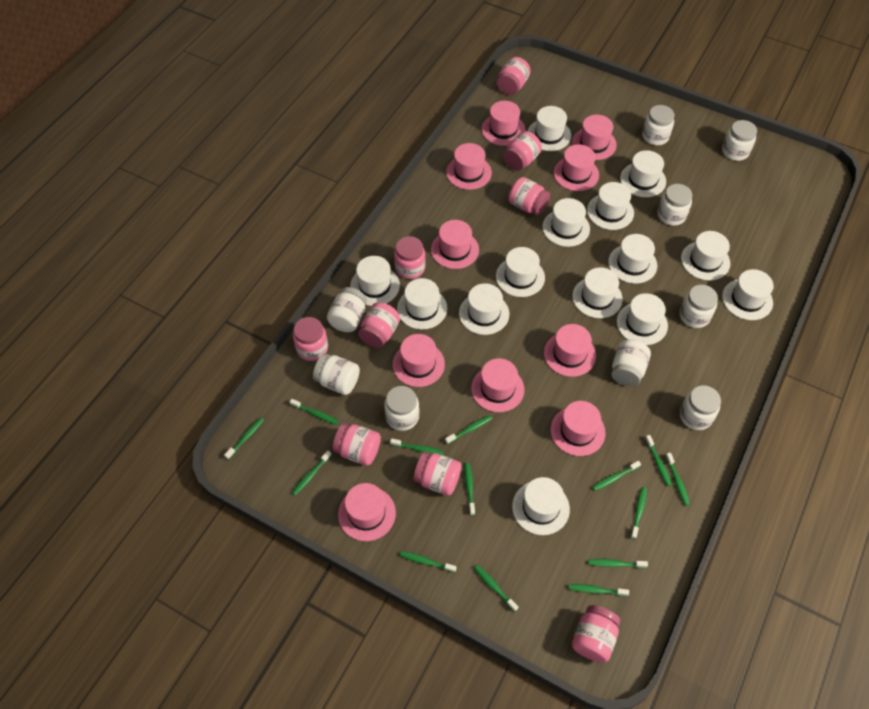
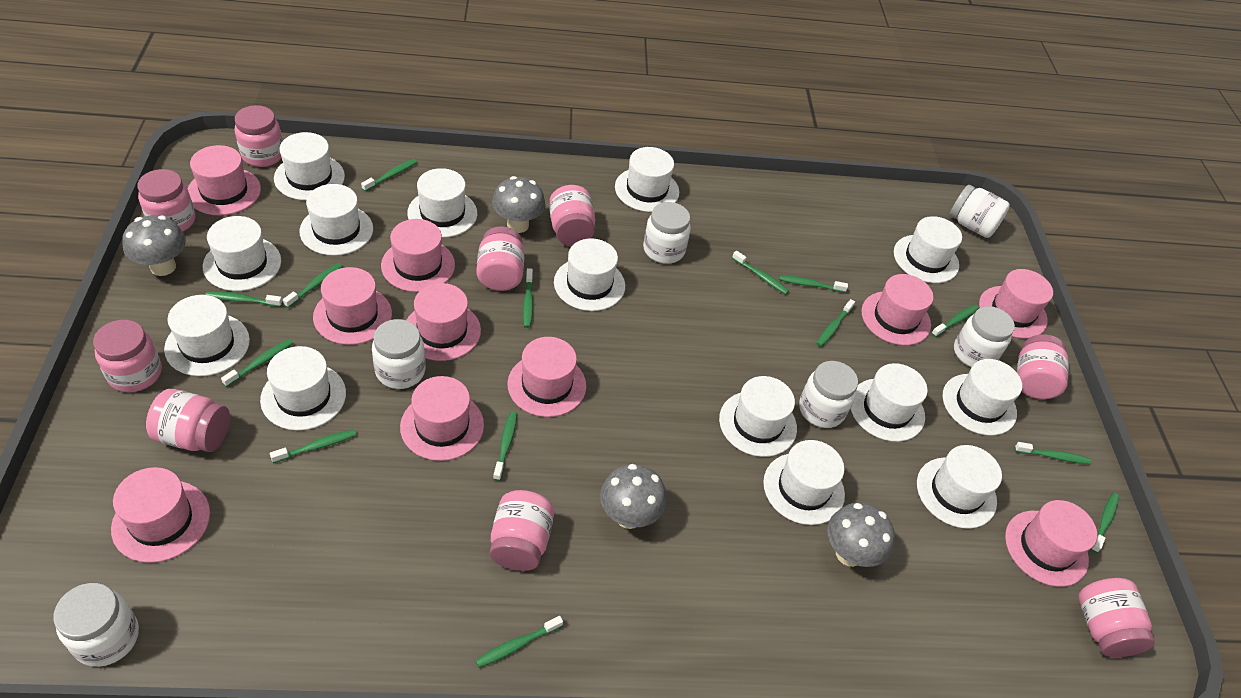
grey mushroom: none = 0 -> [122,215,186,276] [492,176,545,233] [600,464,667,529] [827,502,895,567] = 4
white jar: [313,354,360,395] [327,287,367,332] [384,386,419,431] [611,339,651,386] [642,105,674,145] [657,184,692,226] [679,285,718,328] [680,385,721,430] [722,120,757,161] = 9 -> [53,583,139,667] [372,319,425,389] [643,202,691,264] [799,361,858,428] [950,185,1010,238] [954,306,1015,367] = 6

